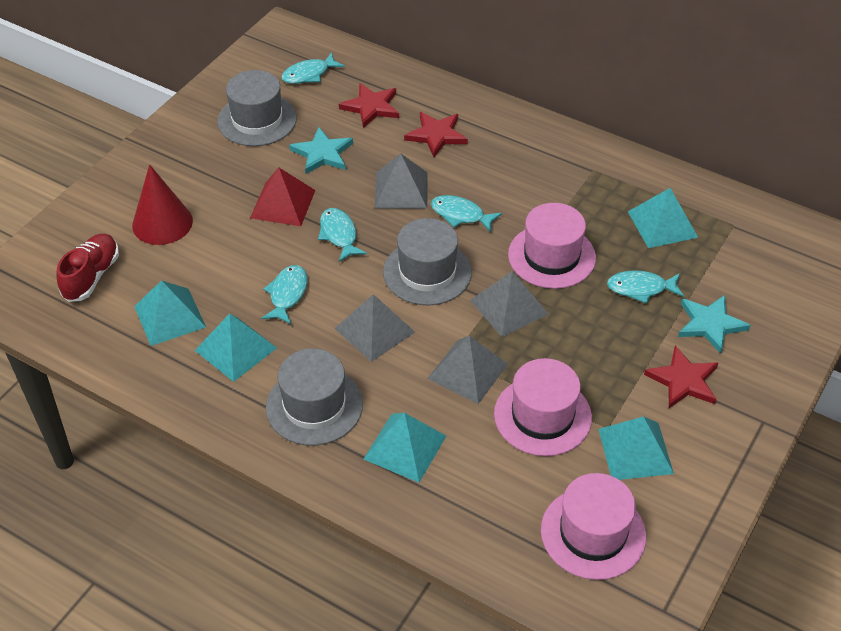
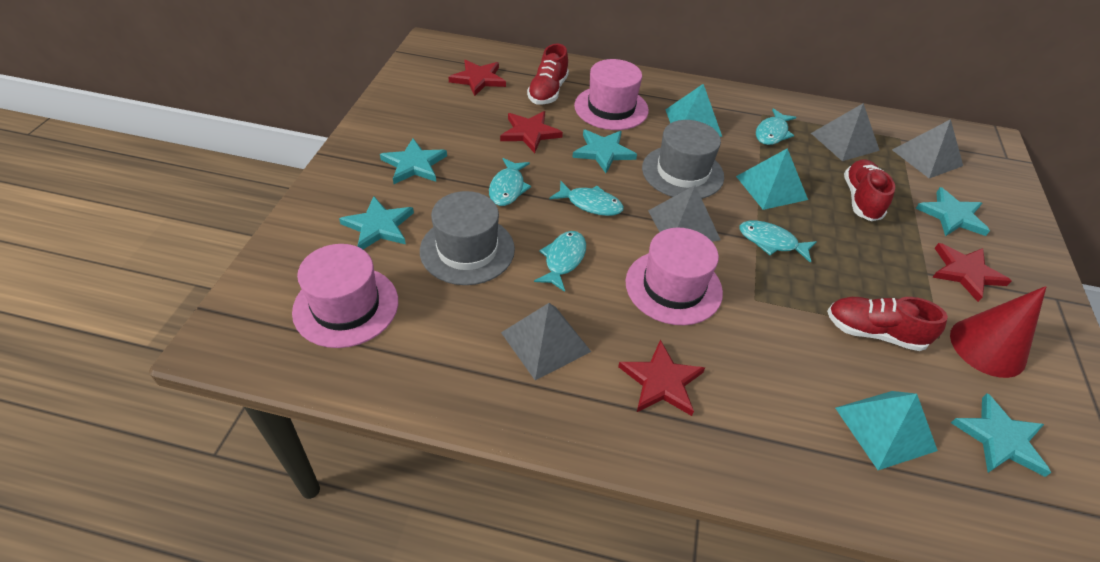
grey hat: [217,70,297,146] [266,349,363,446] [383,218,472,305] = 3 -> [420,191,515,285] [642,120,724,199] = 2
red pyramid: [250,168,315,226] = 1 -> none = 0
red shoe: [56,234,119,302] = 1 -> [527,43,569,105] [827,297,948,351] [844,159,895,221] = 3
red star: [339,83,399,128] [404,112,468,157] [644,346,718,408] = 3 -> [449,60,506,96] [500,111,563,153] [618,340,705,416] [932,243,1011,302] = 4
turquoise pyramid: [134,280,206,346] [195,313,277,382] [364,413,446,482] [598,416,674,480] [628,188,698,248] = 5 -> [665,84,722,137] [736,148,808,210] [835,391,938,470] = 3
turquoise star: [289,127,353,174] [678,295,751,354] = 2 -> [339,196,414,249] [380,138,447,184] [572,130,637,173] [916,187,990,236] [951,393,1051,477] = 5

